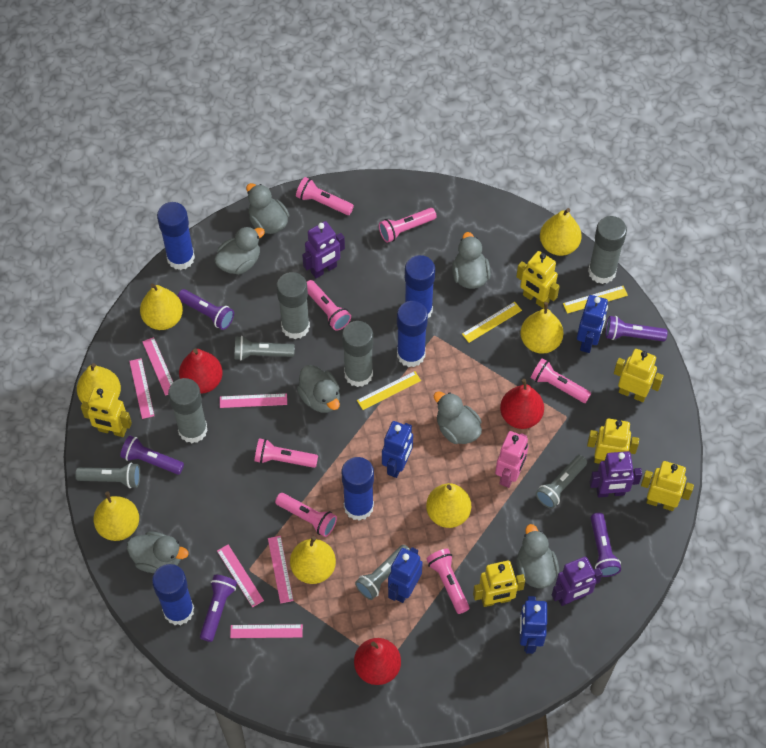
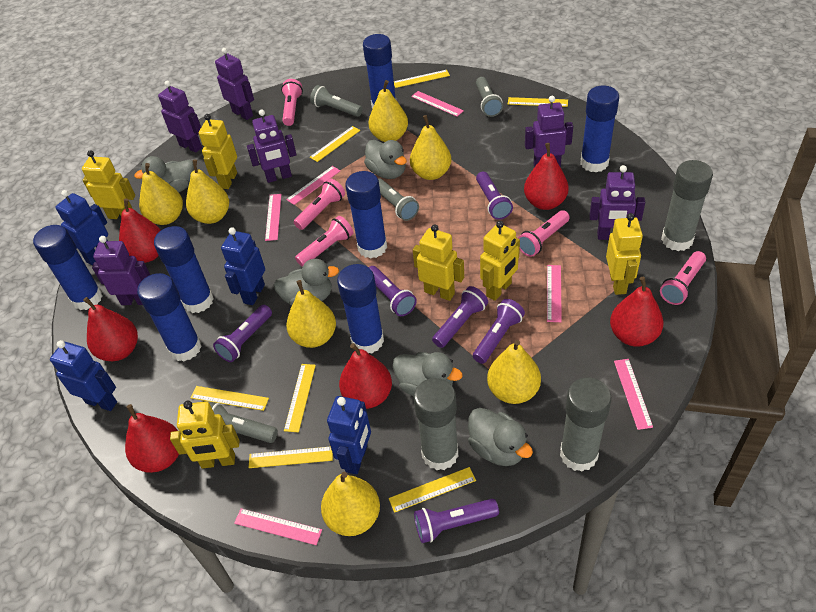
blue glue stick: [152,564,194,625] [157,202,195,270] [341,457,374,521] [397,301,428,367] [405,255,435,318] = 5 -> [33,225,103,310] [137,273,202,361] [154,226,214,313] [337,264,384,353] [345,171,387,259] [363,34,396,109] [580,86,619,173] = 7
grey duck: [127,531,189,573] [214,226,265,275] [246,183,289,234] [297,365,340,413] [434,391,482,444] [452,232,491,289] [516,524,559,588] = 7 -> [134,156,194,192] [273,259,339,306] [364,140,407,179] [393,352,463,396] [468,408,533,466] = 5
grey glue stick: [168,378,208,443] [276,272,310,339] [342,321,373,387] [588,216,627,284] = 4 -> [414,378,459,470] [560,377,612,472] [661,160,713,251] = 3
pink flashlight: [254,438,318,468] [275,493,337,537] [296,177,354,215] [307,280,351,331] [379,208,437,243] [426,549,469,614] [531,358,591,403] = 7 -> [281,79,303,126] [294,179,345,230] [295,216,353,267] [518,210,570,257] [660,251,706,305] = 5
pink robot: [495,431,529,488] = 1 -> none = 0
purple flashlight: [120,436,184,475] [178,289,234,330] [200,575,237,642] [591,513,621,577] [605,316,667,341] = 5 -> [213,305,272,362] [369,266,417,316] [414,499,499,543] [432,286,488,348] [473,299,525,364] [476,172,513,220] = 6
purple robot: [302,221,345,278] [552,557,603,606] [590,451,642,497] = 3 -> [92,236,150,305] [158,81,202,152] [215,48,254,120] [247,109,297,183] [525,96,573,167] [589,165,645,240] = 6
red pear: [179,349,223,394] [354,638,401,685] [500,379,544,429] = 3 -> [83,297,138,361] [119,199,161,263] [125,404,179,473] [339,343,392,409] [524,143,569,210] [610,277,663,347] = 6
yellow ruler: [357,371,421,410] [462,302,522,343] [563,286,628,314] = 3 -> [191,386,269,411] [249,446,333,468] [284,364,316,432] [310,126,360,162] [389,467,476,513] [394,70,450,88] [508,97,568,107] = 7

